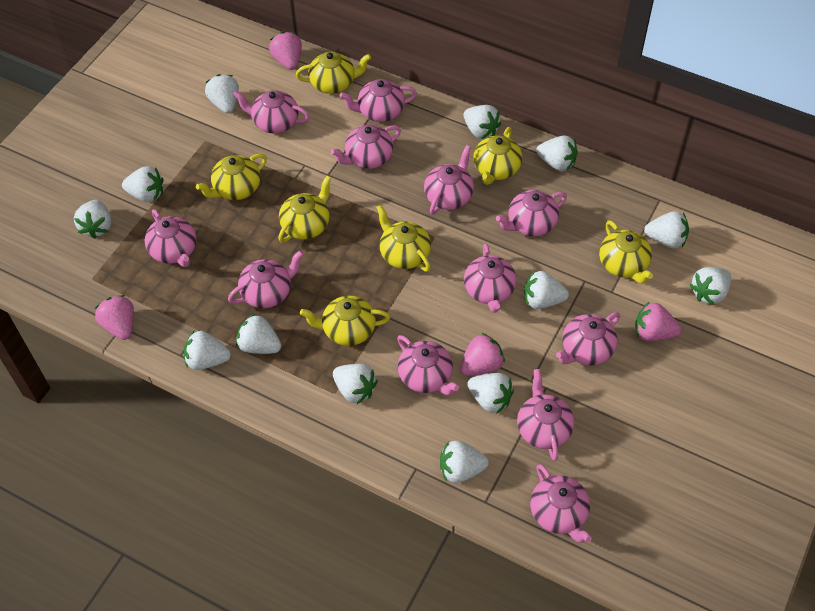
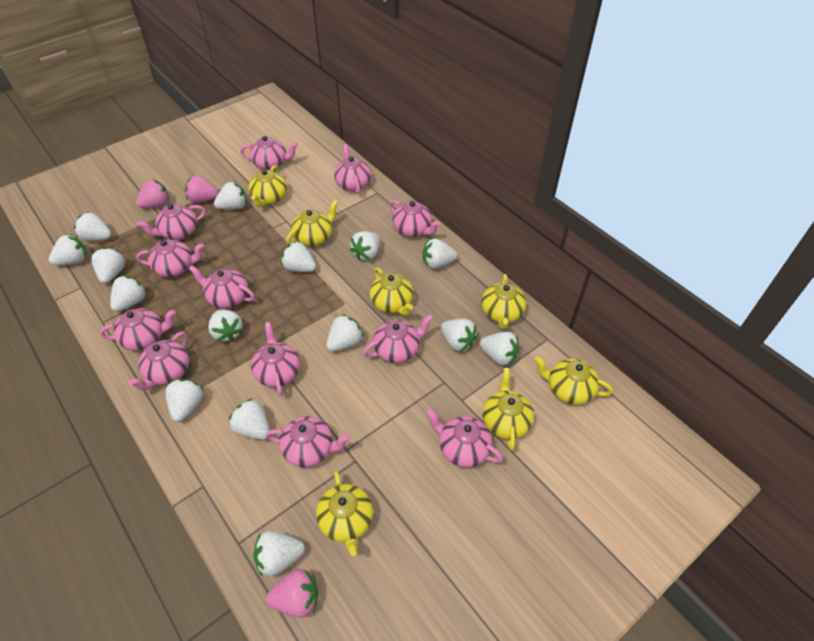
pink strawberry: [95,295,134,340] [269,32,302,70] [460,333,505,376] [635,302,681,341] = 4 -> [136,179,169,208] [185,175,219,203] [266,569,318,618] = 3
white strawberry: [74,200,112,239] [122,166,163,202] [184,331,231,370] [205,74,239,113] [236,314,281,354] [333,364,378,404] [440,441,489,483] [463,105,501,139] [467,373,514,414] [524,270,569,309] [536,136,577,171] [644,211,689,248] [690,267,731,305] = 13 -> [49,234,87,265] [74,212,112,241] [91,247,125,283] [110,276,147,312] [165,379,204,422] [208,309,243,342] [214,182,247,210] [229,398,270,440] [253,531,305,577] [281,241,316,272] [326,314,364,351] [350,231,380,260] [423,239,457,269] [441,319,478,352] [480,332,519,366] = 15

